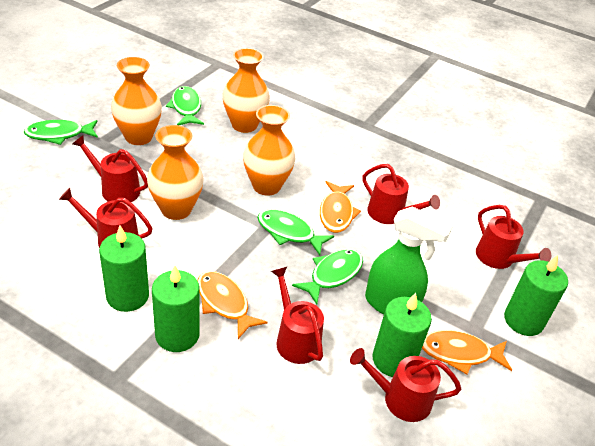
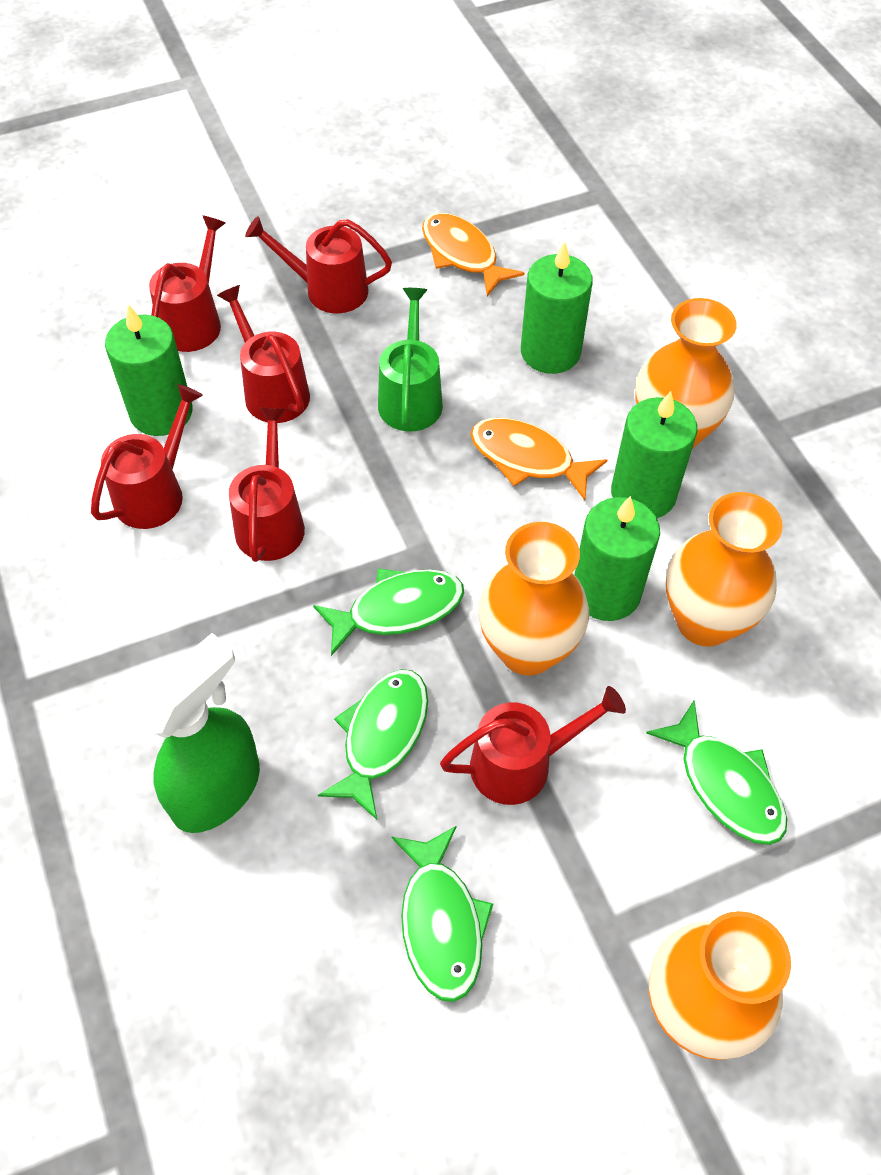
green watering can: none = 0 -> [378,288,443,432] = 1
orange fish: [197,271,268,339] [320,181,361,233] [422,330,512,374] = 3 -> [422,213,524,296] [470,418,607,500] = 2

